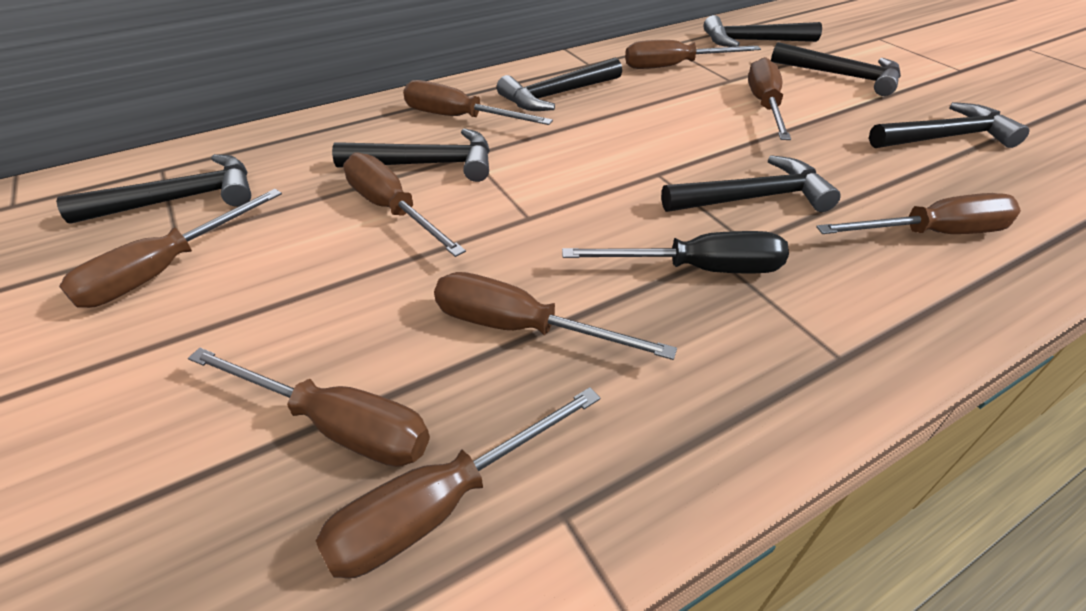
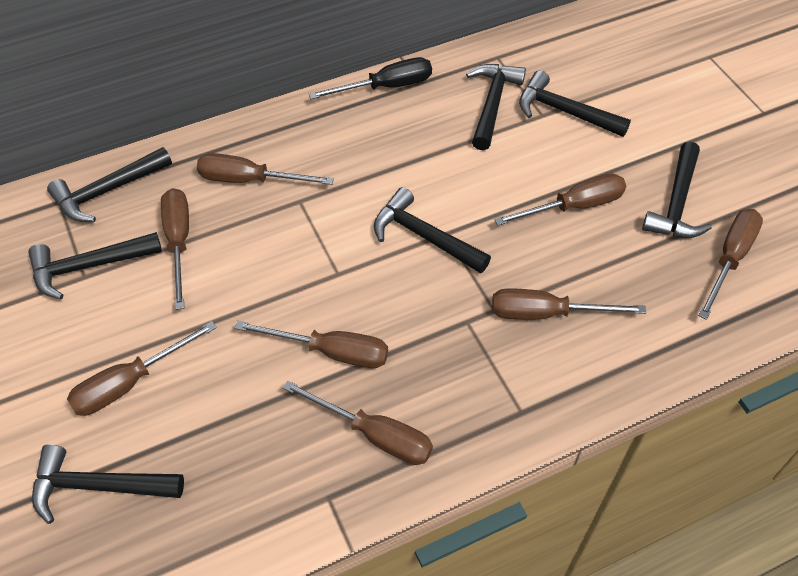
brown screwdriver: [59,189,282,308] [188,348,430,467] [315,387,600,579] [343,153,466,257] [403,80,553,125] [434,272,677,360] [625,40,761,69] [748,57,791,140] [816,193,1021,234] = 9 -> [67,321,217,416] [161,188,189,310] [197,153,334,185] [235,321,388,368] [283,380,433,465] [492,288,646,320] [494,173,626,226] [698,209,763,320] = 8

